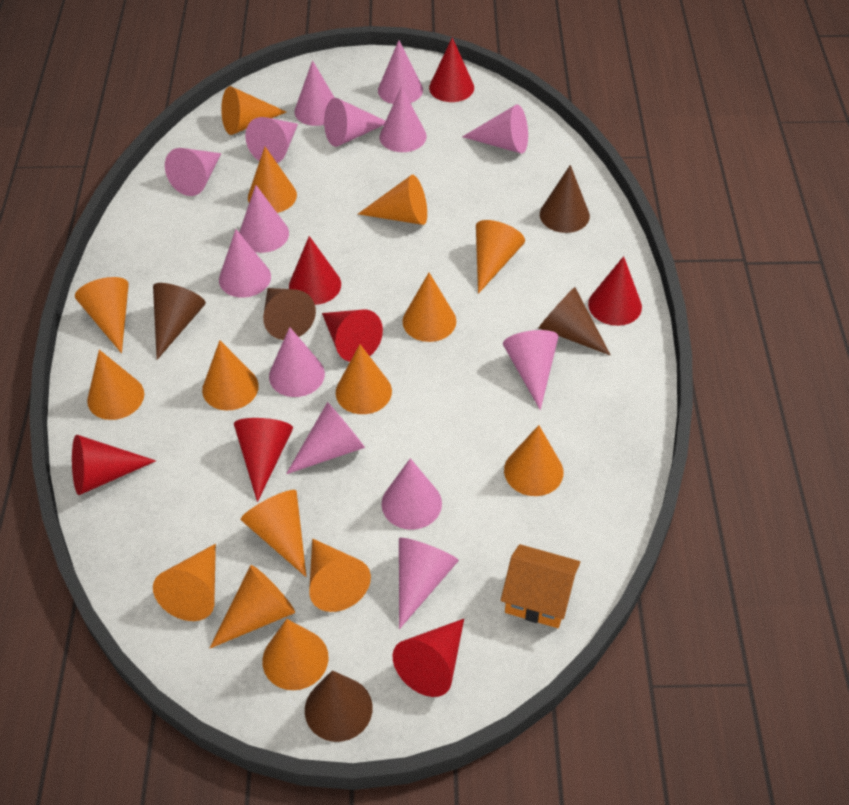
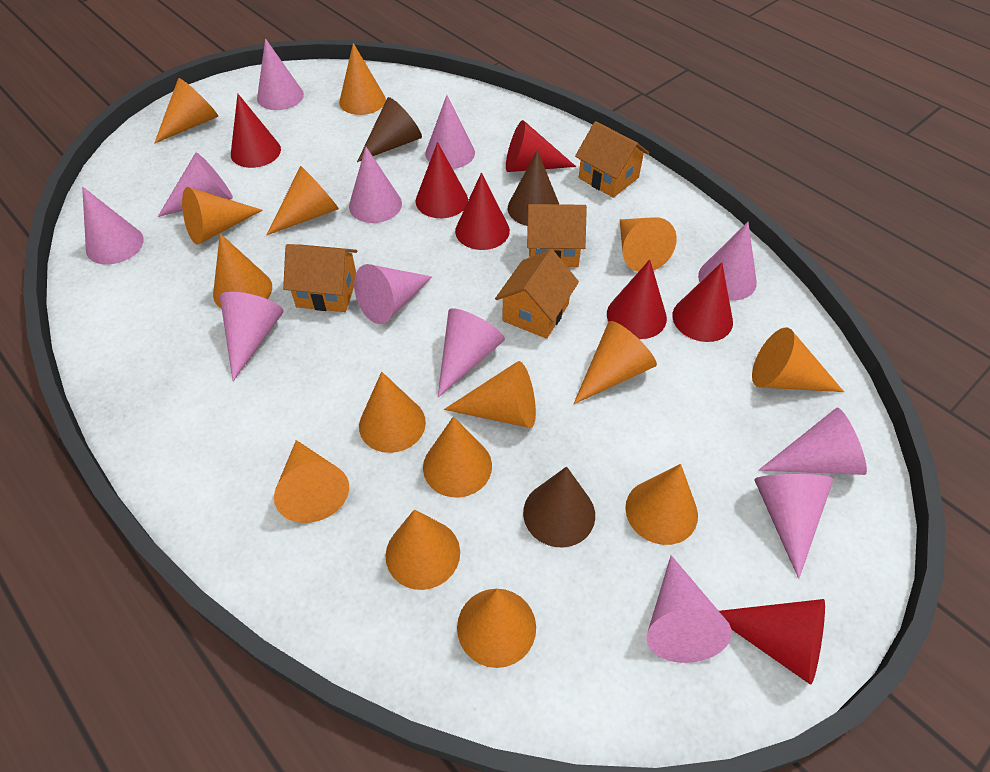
brown cone: [153,283,206,360] [263,288,316,340] [305,670,373,742] [539,287,611,356] [540,165,590,233] = 5 -> [357,97,422,162] [508,150,559,226] [523,467,595,548] = 3
orange house: [501,544,580,628] = 1 -> [283,244,357,312] [495,249,579,339] [527,204,587,267] [575,121,649,198] = 4
pink cone: [165,148,221,196] [219,229,271,298] [239,185,289,253] [245,117,298,163] [269,327,325,397] [286,402,365,474] [294,60,335,126] [324,98,386,147] [378,40,423,104] [380,86,426,152] [382,458,442,530] [399,538,459,629] [462,105,528,153] [503,330,559,410] = 14 -> [82,187,144,265] [158,153,233,217] [220,292,284,381] [257,38,304,110] [349,147,402,223] [354,264,432,324] [425,95,475,169] [438,308,505,398] [646,555,732,663] [698,222,757,300] [754,474,834,579] [759,407,867,475] = 12

